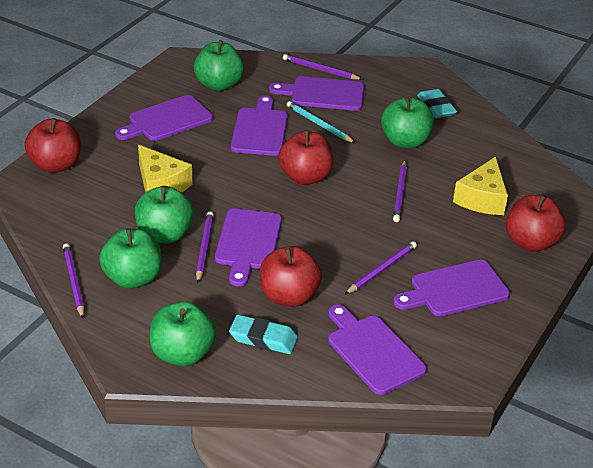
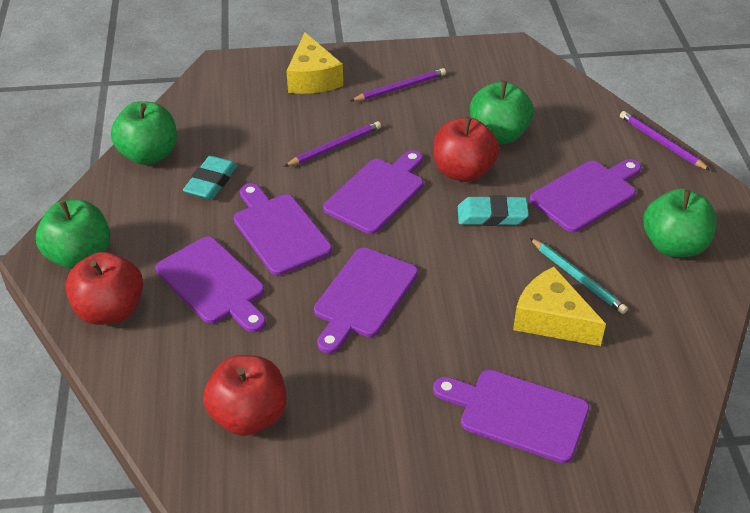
green apple: [99,228,162,289] [135,186,194,243] [150,301,216,366] [194,40,244,91] [381,96,434,148] = 5 -> [36,200,110,269] [111,101,177,165] [470,81,533,144] [643,189,717,257] = 4
purple pencil: [63,243,85,318] [196,211,214,283] [283,54,363,80] [345,241,417,294] [393,160,407,222] = 5 -> [284,121,381,167] [350,68,446,101] [620,111,710,171] = 3
red apple: [25,118,81,173] [260,246,322,307] [278,130,333,185] [506,195,566,252] = 4 -> [66,252,143,325] [203,355,287,436] [433,117,499,182] = 3

